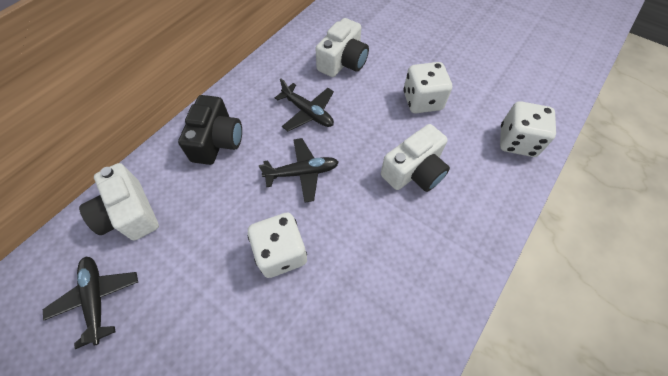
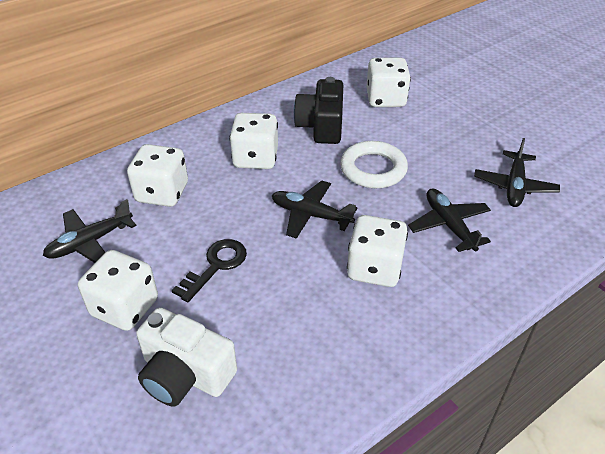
black key: none = 0 -> [172,239,247,302] = 1
black plane: [43,257,138,349] [259,138,339,203] [275,78,334,131] = 3 -> [43,199,137,263] [272,180,357,239] [408,188,491,252] [474,138,560,207] = 4
white camera: [79,163,159,241] [315,18,369,77] [381,124,450,192] = 3 -> [136,307,237,407] = 1
white dice: [248,213,307,278] [404,62,452,113] [500,101,556,157] = 3 -> [78,250,158,331] [127,144,188,207] [229,113,278,169] [347,215,408,287] [367,58,411,107] = 5
white ring: none = 0 -> [340,141,408,188] = 1

